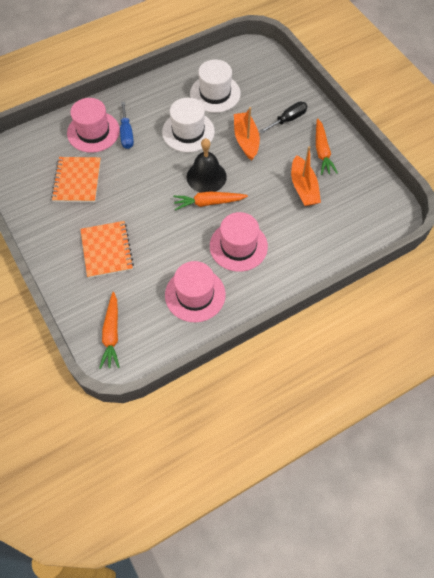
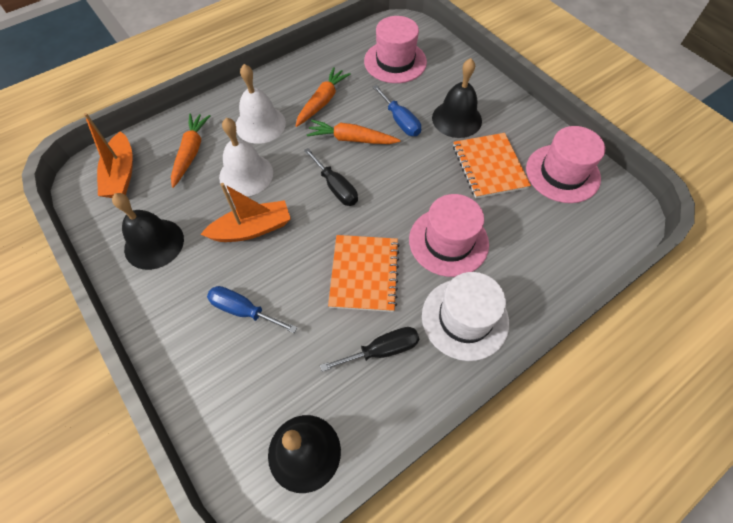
black bell: [187,138,227,193] = 1 -> [112,193,184,270] [268,415,341,493] [432,58,482,138] = 3
black screwdriver: [259,102,307,134] = 1 -> [304,148,358,206] [320,327,419,372] = 2
blue screwdriver: [120,101,134,149] = 1 -> [207,286,297,333] [373,85,421,136] = 2
white bell: none = 0 -> [219,118,273,197] [236,64,286,144] = 2
white hat: [162,98,215,152] [190,59,241,113] = 2 -> [422,272,509,361] = 1

